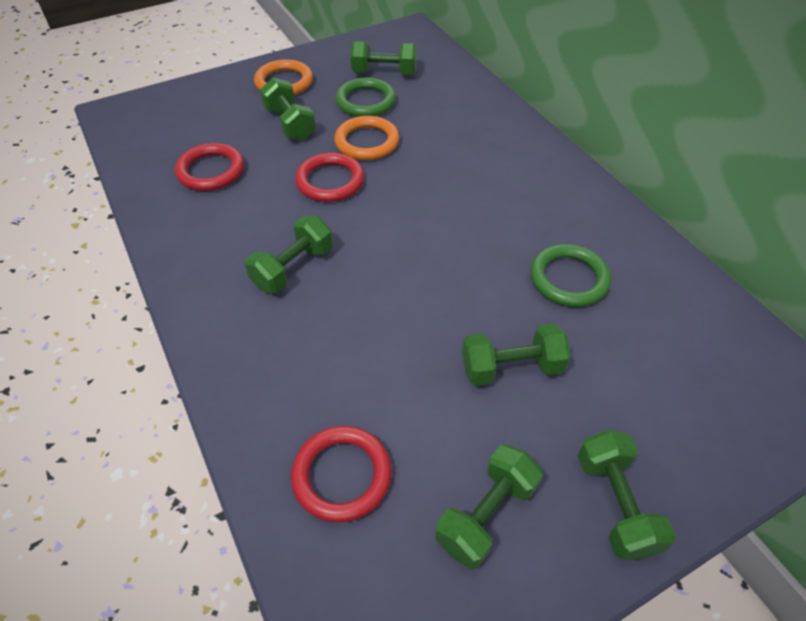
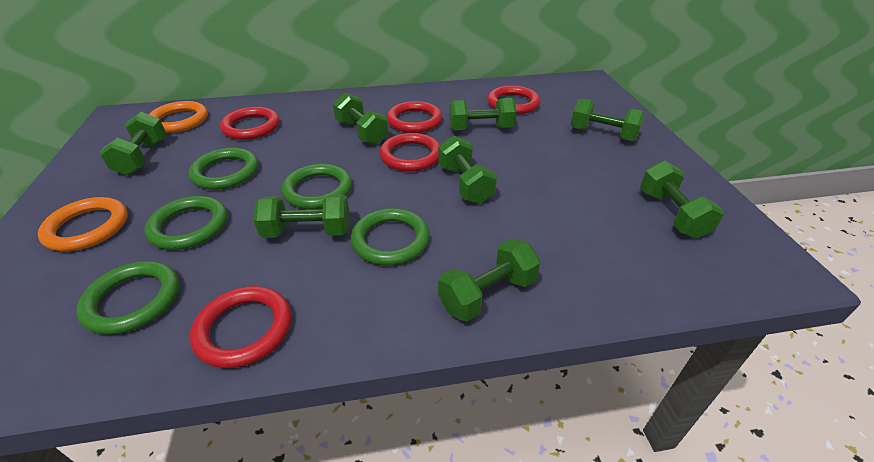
green dumbbell: [245,216,333,293] [260,77,316,141] [351,41,417,74] [435,444,543,569] [462,323,571,386] [578,430,676,560] = 6 -> [99,112,166,175] [254,194,350,238] [333,93,389,145] [438,136,497,204] [438,239,541,321] [449,98,517,130] [571,98,645,141] [640,161,724,239] = 8
green ring: [335,78,396,117] [530,244,611,307] = 2 -> [76,261,179,335] [144,196,227,250] [188,148,258,190] [281,164,352,209] [351,208,430,265] = 5
red ring: [175,143,244,191] [291,426,392,523] [295,153,364,202] = 3 -> [190,286,291,368] [220,107,280,140] [380,133,440,171] [387,101,442,133] [488,86,540,114] = 5

